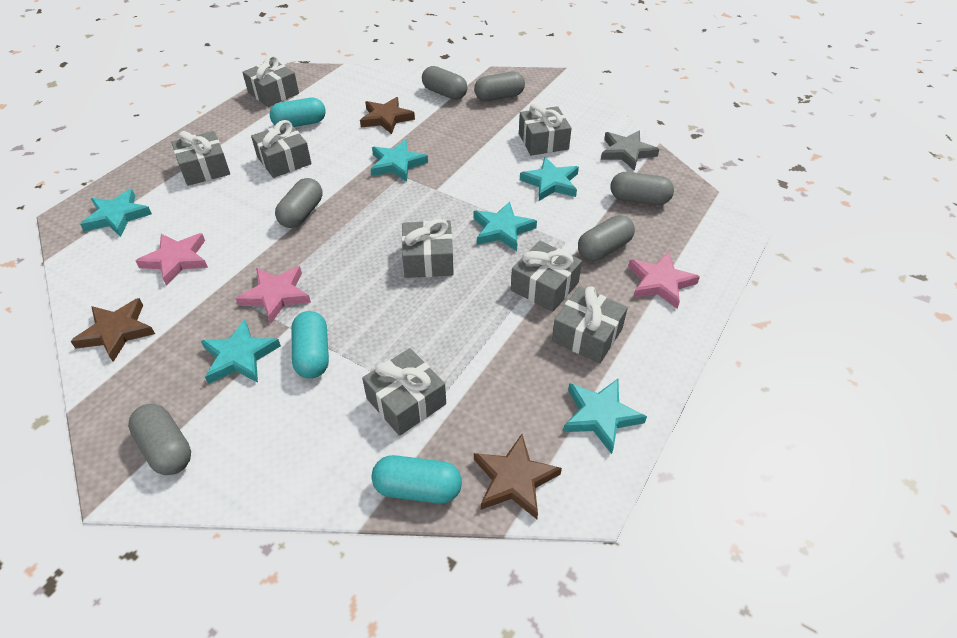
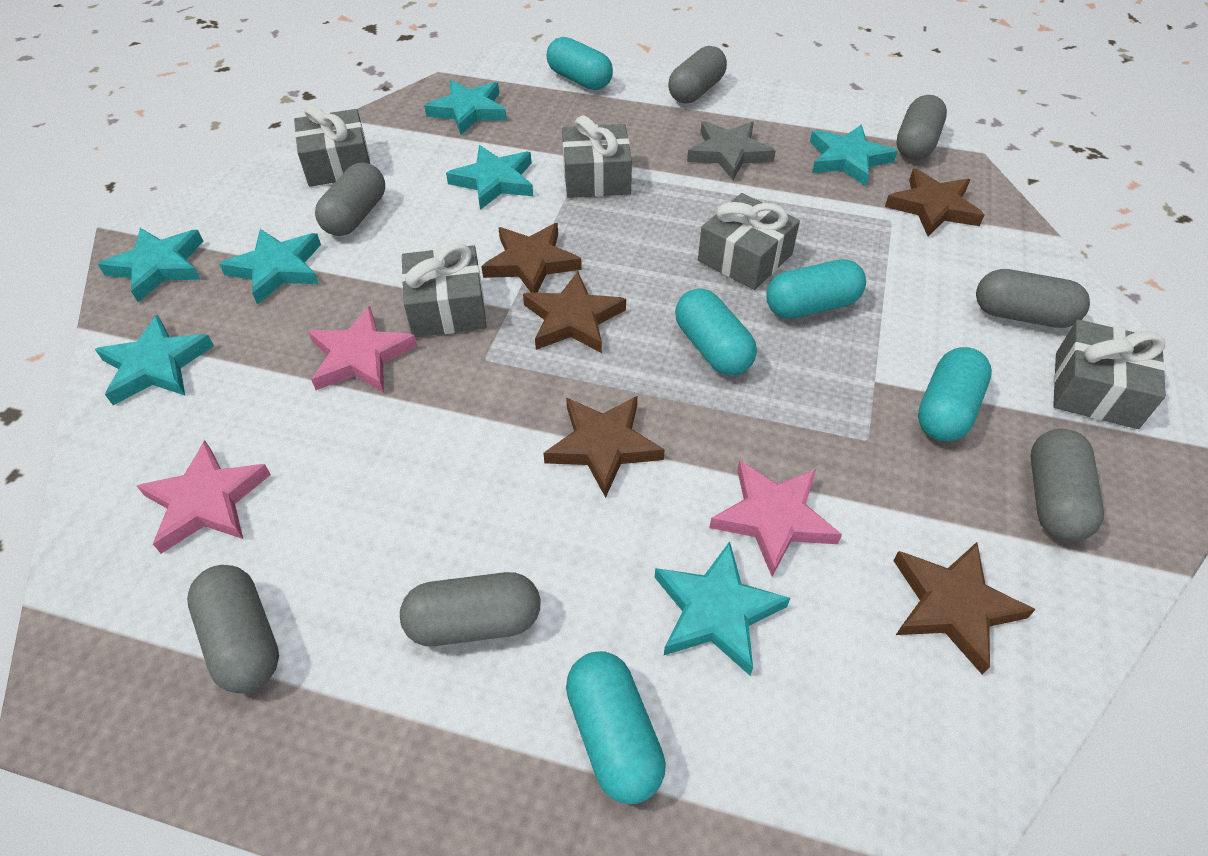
brown star: [70,298,155,362] [360,97,415,134] [474,434,562,519] = 3 -> [481,223,582,293] [523,272,626,353] [543,396,665,498] [885,168,984,236] [893,542,1036,675] = 5
grey capsule: [128,404,191,475] [275,178,322,228] [422,66,467,100] [474,72,525,101] [578,215,635,261] [611,172,674,205] = 6 -> [187,565,279,693] [315,162,385,236] [400,572,541,646] [668,46,727,103] [896,95,947,160] [976,269,1090,328] [1031,428,1104,542] = 7
grey gift: [171,131,230,186] [242,55,299,107] [251,120,312,178] [362,348,446,436] [402,219,454,278] [511,241,582,312] [519,103,572,156] [552,286,628,363] = 8 -> [294,104,370,187] [401,243,487,338] [562,115,632,198] [698,193,800,290] [1053,320,1166,429] = 5
turquoise capsule: [270,98,326,127] [291,311,329,379] [372,455,462,503] = 3 -> [547,37,613,90] [566,651,666,804] [675,288,757,375] [766,259,866,319] [918,347,992,441] = 5
turquoise star: [80,189,152,237] [201,319,281,384] [371,140,428,182] [473,201,537,251] [520,157,579,201] [563,379,647,454] = 6 -> [95,315,214,405] [98,228,203,302] [219,229,321,305] [424,80,507,135] [446,145,533,210] [655,541,790,676] [810,124,898,186] = 7

